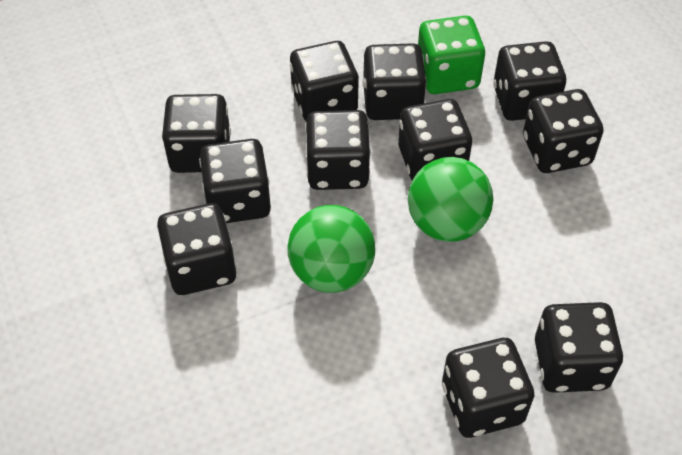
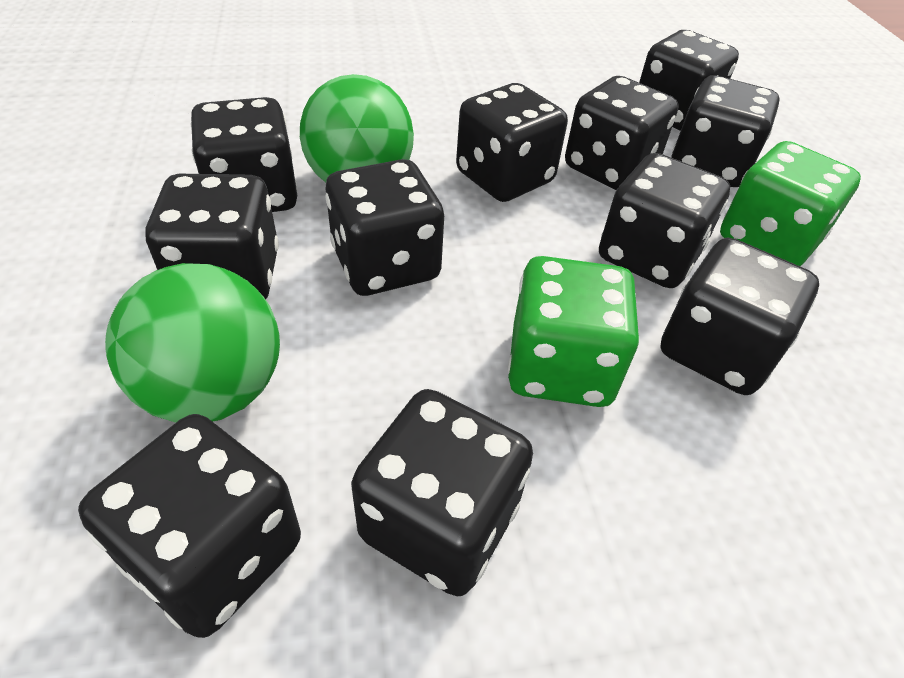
green dice: [418,16,485,94] = 1 -> [508,256,639,407] [720,141,861,266] = 2

